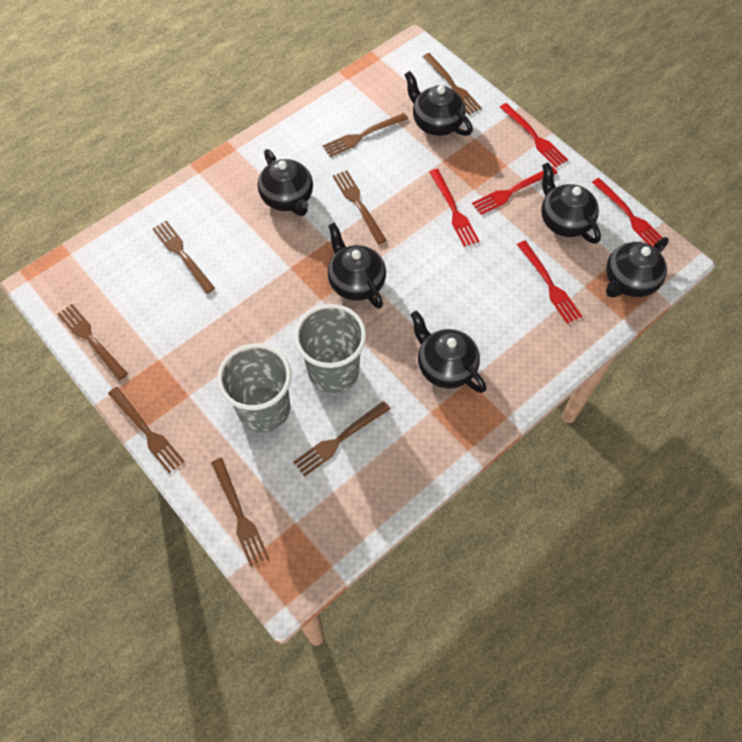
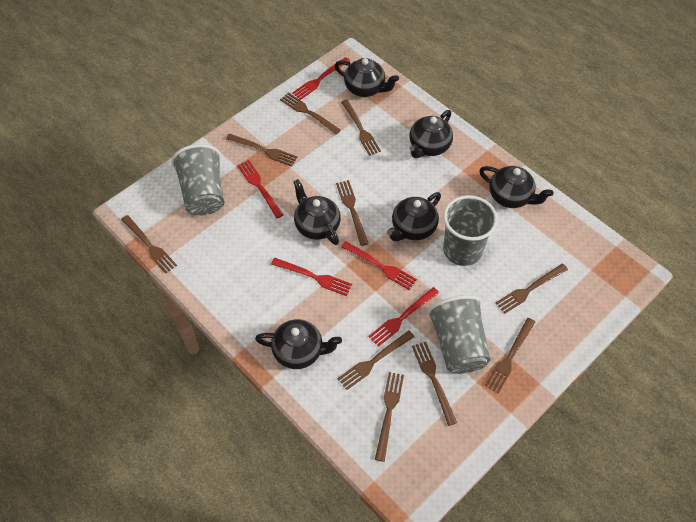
brown fork: [58,304,128,380] [108,387,184,473] [152,220,215,294] [211,458,269,567] [293,401,391,477] [322,113,408,157] [333,170,387,244] [423,53,482,115] = 8 -> [121,215,177,274] [226,134,298,167] [280,92,341,134] [336,180,369,246] [337,330,415,390] [341,99,381,156] [375,372,404,462] [412,342,457,426] [485,318,535,393] [496,264,568,314] = 10
grey cup: [217,343,291,432] [294,304,366,393] = 2 -> [171,144,225,215] [427,295,490,374] [443,195,498,266] = 3

